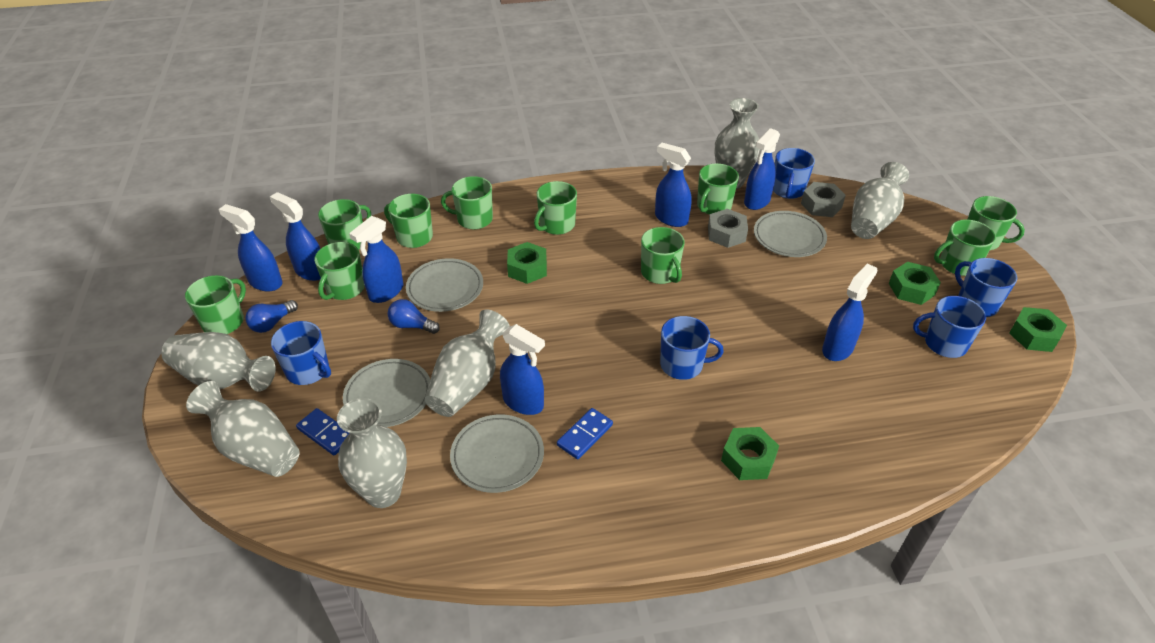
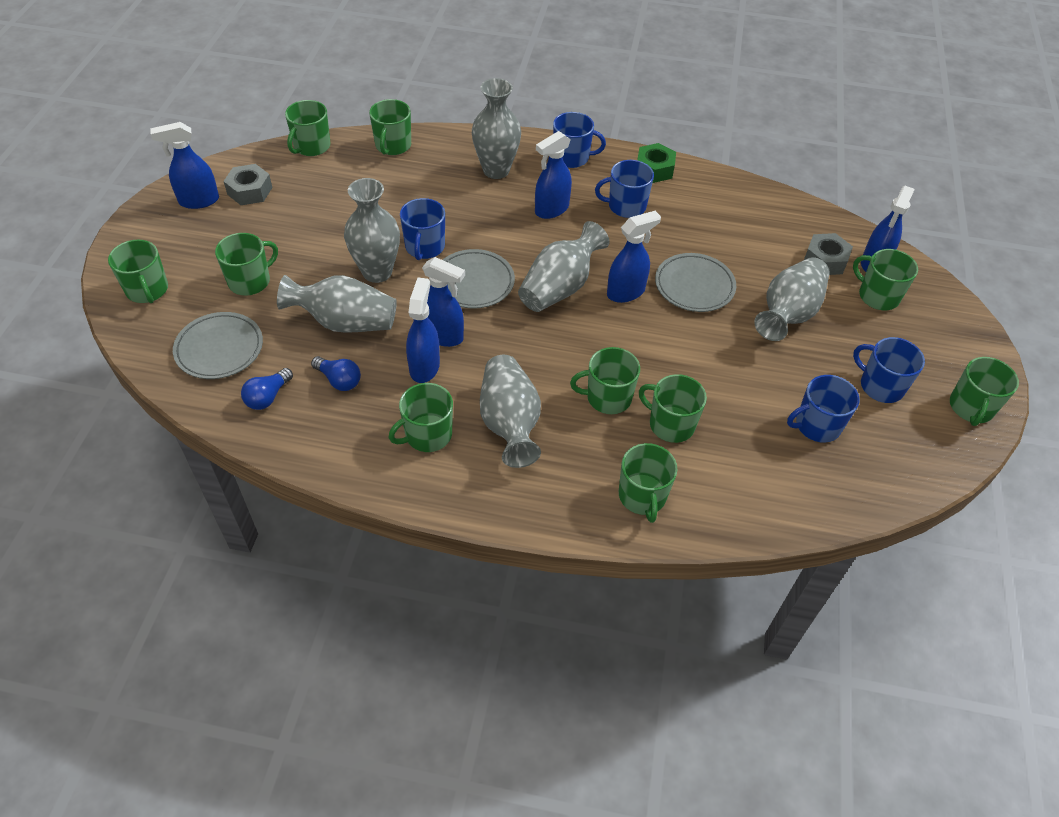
blue domino: [296,408,350,455] [557,408,613,459] = 2 -> none = 0
blue spray bottle: [218,204,282,292] [270,192,321,281] [349,216,403,303] [500,324,545,415] [655,143,692,227] [744,128,780,210] [822,263,877,361] = 7 -> [150,122,219,209] [406,278,440,383] [422,257,465,347] [535,131,572,219] [607,211,661,303] [861,186,915,272] = 6
green nut: [507,242,547,284] [721,427,779,480] [889,262,941,305] [1009,307,1067,352] = 4 -> [637,143,676,183] = 1
grey plate: [343,359,430,427] [406,258,483,312] [450,414,544,493] [754,211,827,257] = 4 -> [173,312,263,379] [443,249,515,309] [655,253,736,312] = 3

